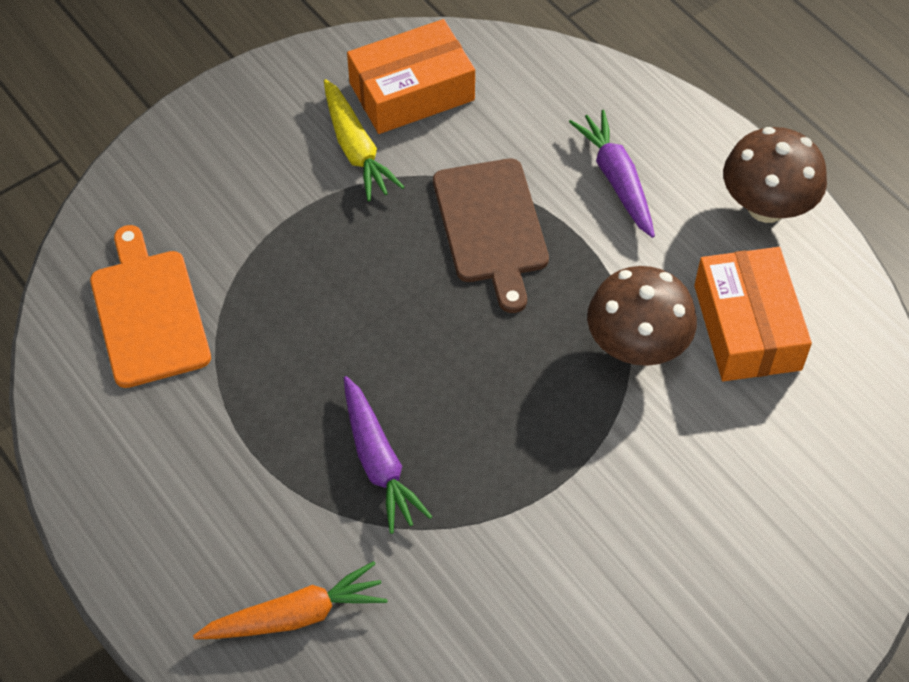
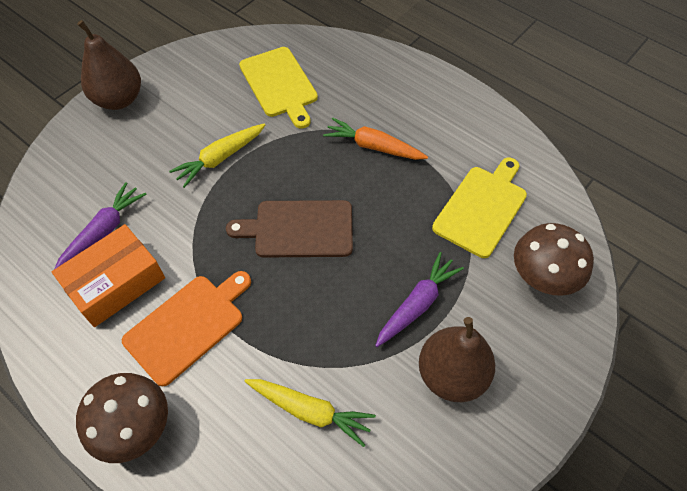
brown pear: none = 0 -> [77,20,141,110] [419,317,495,402] = 2
orange box: [347,19,475,134] [694,247,812,381] = 2 -> [52,224,165,327] = 1
yellow carrot: [324,79,404,201] = 1 -> [169,123,265,188] [244,379,376,447] = 2
yellow cutting board: none = 0 -> [239,47,318,129] [432,158,527,258] = 2

